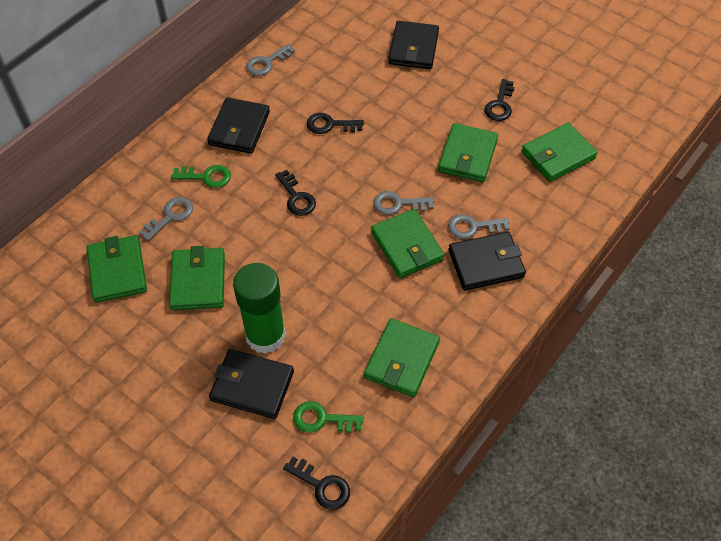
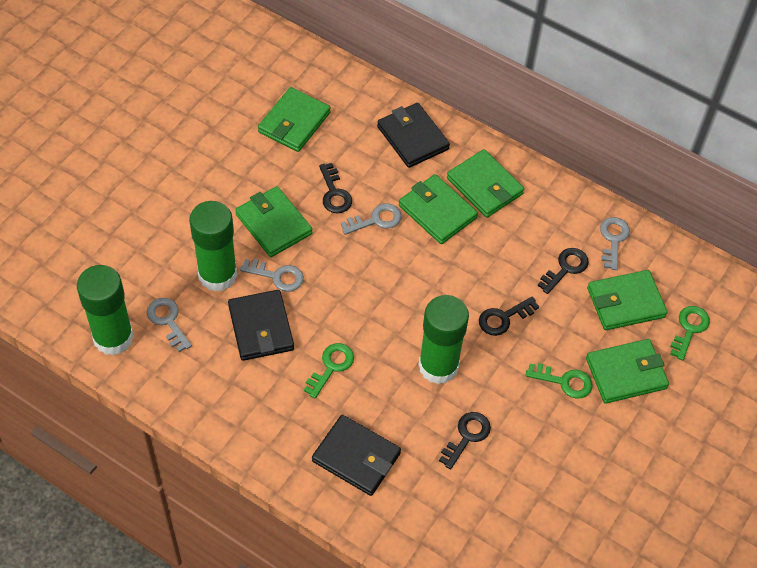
black wallet: [207,97,270,154] [209,349,294,419] [388,21,439,69] [449,232,526,291] = 4 -> [228,290,294,361] [312,415,401,496] [377,103,450,168] = 3
green glue stick: [233,263,286,354] = 1 -> [77,265,134,356] [189,201,237,292] [418,295,469,384] = 3
green key: [171,165,231,188] [293,401,364,433] = 2 -> [304,343,354,399] [525,363,593,399] [670,306,710,361] = 3

